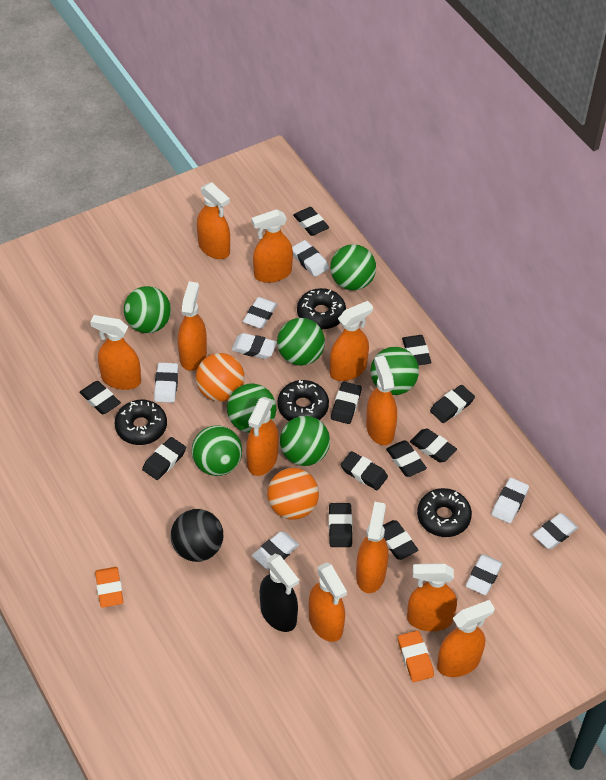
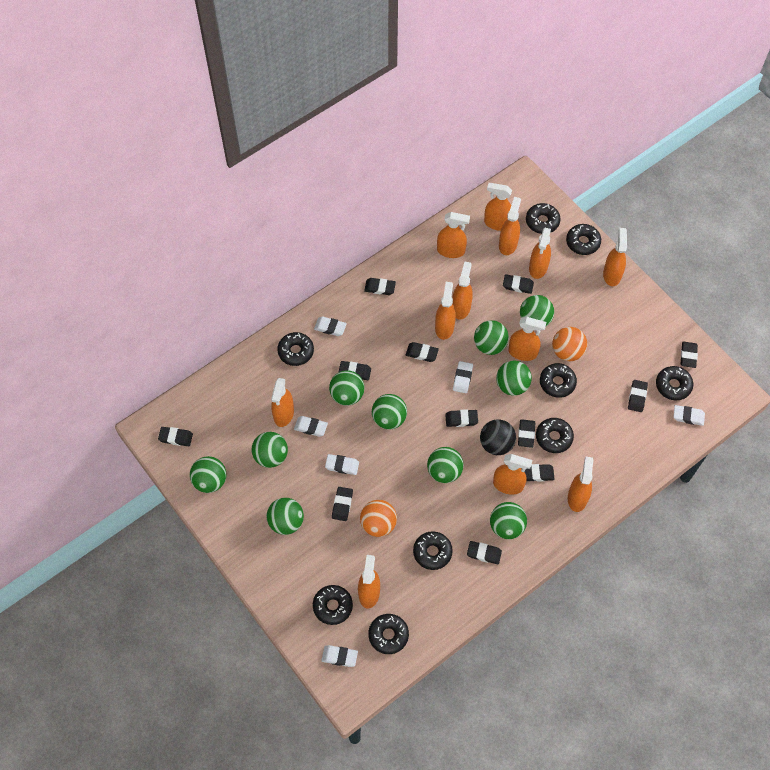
black donut: [115,400,167,445] [277,380,329,421] [297,288,346,330] [417,488,472,537] = 4 -> [277,332,314,366] [313,585,353,625] [368,614,409,654] [413,531,453,570] [526,203,560,234] [536,418,574,453] [540,363,577,398] [566,224,601,255] [656,366,693,401] = 9
black eraser: [79,381,121,414] [142,437,186,480] [293,207,329,236] [329,503,352,547] [331,382,362,424] [340,451,388,490] [383,520,418,560] [386,441,427,477] [402,335,431,365] [410,429,457,463] [430,385,475,423] = 11 -> [158,427,193,446] [332,487,353,521] [338,361,371,380] [364,278,396,295] [406,342,439,362] [445,409,478,427] [467,541,502,564] [503,274,534,294] [518,419,535,448] [524,464,554,482] [628,380,648,412] [681,341,698,368] = 12
black spray bottle: [260,554,299,632] = 1 -> none = 0
green ball: [124,286,171,333] [192,425,242,476] [227,384,276,433] [277,318,325,366] [280,416,330,466] [330,244,376,290] [371,347,419,395] = 7 -> [190,456,227,493] [251,432,288,468] [267,498,304,535] [329,370,364,406] [372,394,407,429] [427,447,464,483] [474,320,509,355] [490,502,527,539] [496,361,532,396] [520,295,554,326] = 10
orange eraser: [95,567,123,608] [398,630,434,682] = 2 -> none = 0
orange spray bottle: [90,315,141,390] [178,282,207,371] [197,182,230,259] [246,397,279,476] [252,209,293,283] [309,562,347,642] [330,301,373,381] [356,502,388,593] [366,356,397,445] [407,563,457,631] [437,600,495,677] = 11 -> [271,378,294,427] [358,555,380,608] [435,282,456,340] [437,212,470,258] [452,261,473,320] [484,183,512,231] [493,454,532,495] [499,197,521,255] [508,317,546,361] [529,228,551,279] [568,457,593,512] [603,228,627,286] = 12
white eraser: [154,363,178,403] [232,333,277,359] [243,297,277,329] [252,532,299,569] [292,240,329,277] [466,554,503,595] [491,478,529,524] [533,513,578,549] = 8 -> [294,416,328,437] [314,317,347,336] [321,645,358,667] [325,454,359,475] [453,361,473,393] [673,405,705,426] = 6

